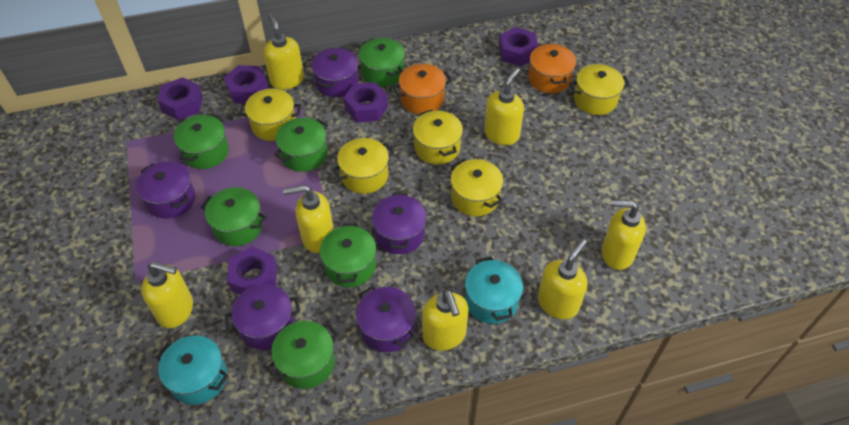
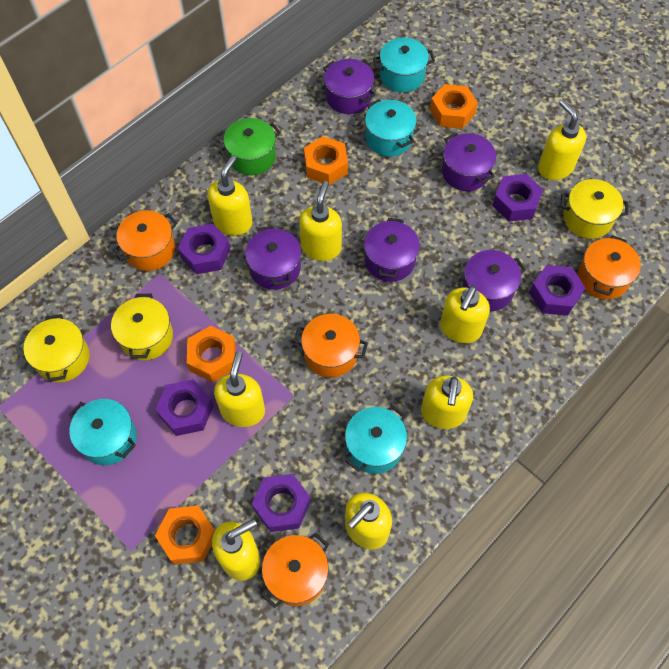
green pot: [174,114,229,169] [201,187,266,246] [267,321,339,389] [274,118,328,172] [320,223,376,287] [359,38,405,87] = 6 -> [219,118,281,175] = 1
orange nut: none = 0 -> [155,505,215,565] [187,326,236,382] [304,136,348,185] [430,84,478,129] = 4
orange pot: [393,64,452,114] [528,43,576,93] = 2 -> [113,210,177,271] [261,532,329,608] [294,314,368,377] [578,235,641,300] = 4
turquoise pot: [156,336,228,405] [465,257,523,324] = 2 -> [69,399,137,465] [345,405,407,474] [365,99,416,157] [373,38,435,92] = 4
yellow pot: [239,89,301,141] [332,138,394,194] [413,110,463,165] [450,159,503,216] [569,64,630,115] = 5 -> [23,314,90,382] [111,294,173,360] [561,179,629,239] = 3
yellow soap dispenser: [141,262,193,328] [263,14,304,89] [283,185,334,253] [422,290,468,351] [484,68,524,145] [538,239,588,319] [602,200,646,270] = 7 -> [207,155,252,235] [212,519,260,581] [214,351,265,427] [299,181,342,261] [345,492,392,550] [421,375,473,429] [440,286,490,343] [538,100,586,180] = 8

